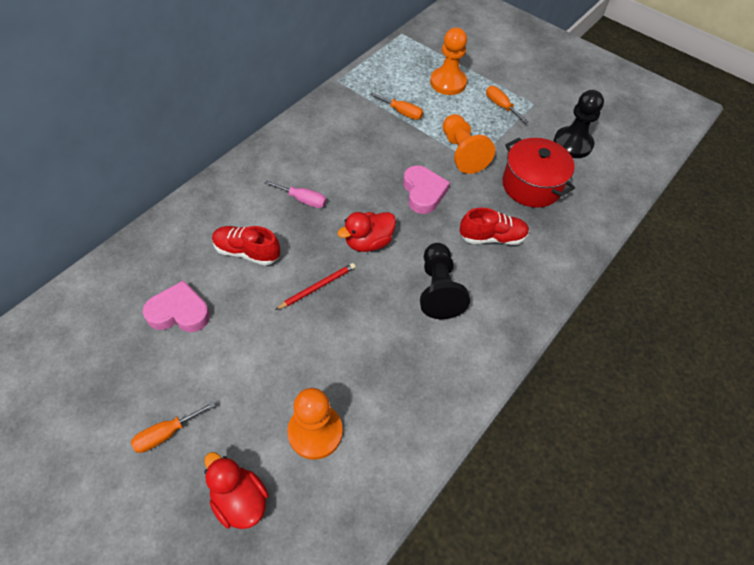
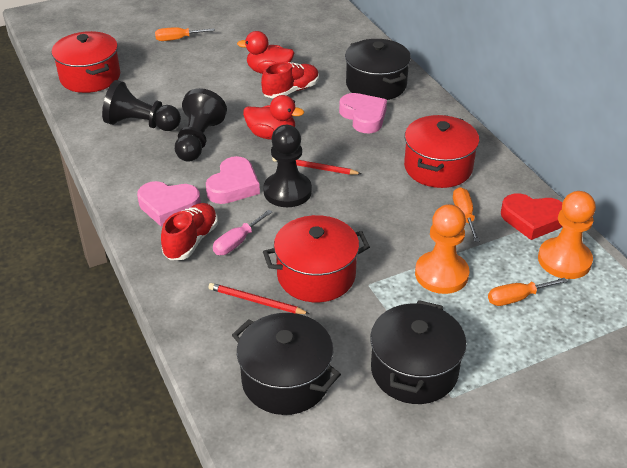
black pawn: [420,243,470,319] [553,90,604,158] = 2 -> [102,80,181,131] [175,88,227,162] [263,125,312,207] = 3
black pot: none = 0 -> [232,313,341,415] [345,39,411,100] [370,300,466,404] = 3
orange pawn: [287,388,343,460] [430,28,467,95] [443,114,495,174] = 3 -> [415,204,469,294] [538,191,596,279] = 2
pink heart: [143,280,210,332] [403,165,450,214] = 2 -> [137,181,201,226] [206,156,260,204] [339,93,387,133] = 3
red heart: none = 0 -> [501,193,563,240] = 1
red pencil: [275,263,355,310] = 1 -> [208,283,309,314] [272,158,362,175] = 2
red pot: [502,138,575,208] = 1 -> [52,31,120,93] [263,215,370,302] [404,115,479,188] = 3

